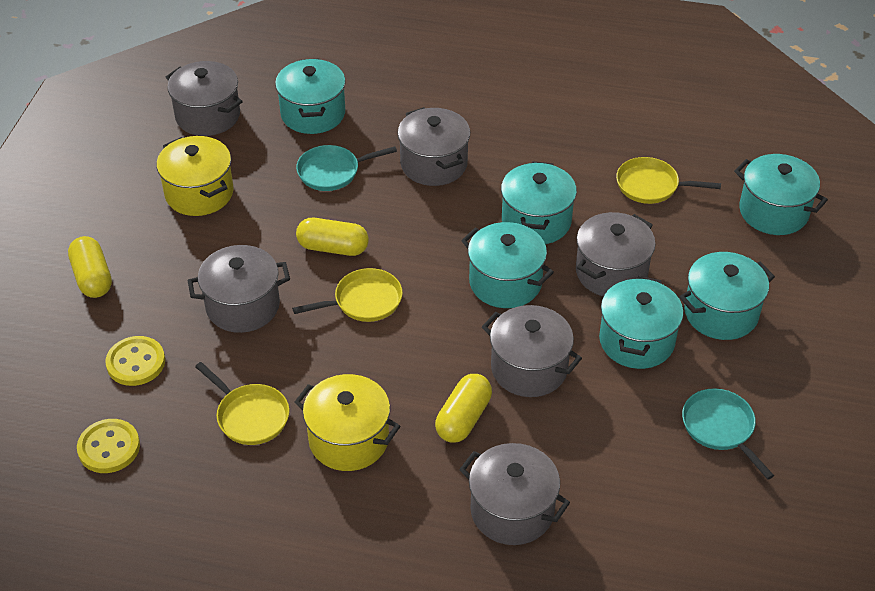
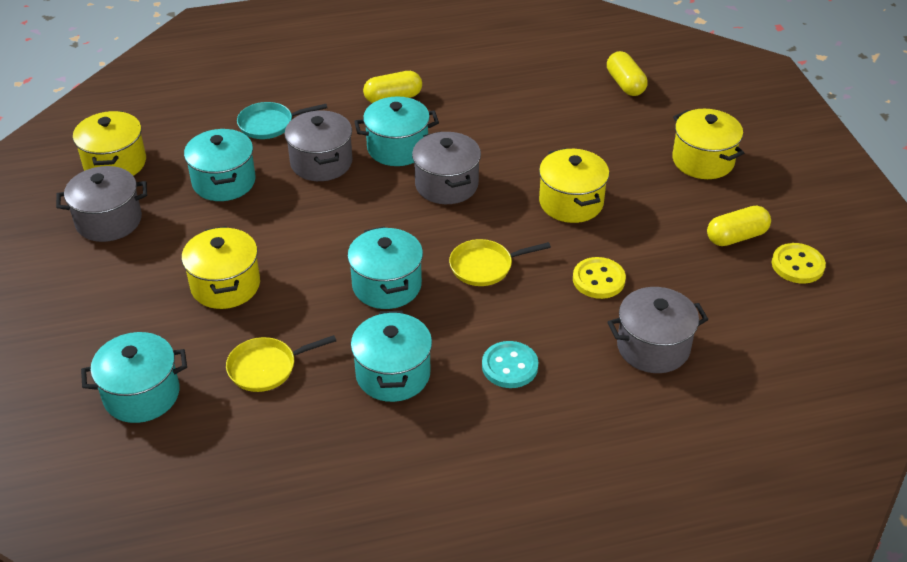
grey pot: [166,61,243,136] [188,245,290,333] [398,107,470,186] [459,443,570,545] [482,305,582,397] [576,212,656,297] = 6 -> [56,166,147,242] [284,110,352,181] [412,131,481,204] [608,287,709,373] = 4
turquoise button: none = 0 -> [482,341,538,388] = 1
turquoise pan: [296,145,397,191] [682,388,774,480] = 2 -> [237,102,327,139] = 1
turquoise pot: [275,59,346,134] [461,222,554,308] [501,161,577,244] [599,276,684,369] [679,252,775,340] [734,154,828,235] = 6 -> [81,332,187,423] [184,128,256,201] [347,226,423,309] [351,311,432,402] [354,96,439,166] = 5
yellow pan: [195,362,289,445] [292,268,403,322] [616,157,721,204] = 3 -> [226,335,336,392] [449,239,551,286] = 2
yellow pot: [156,136,234,216] [294,374,400,471] = 2 -> [73,111,146,176] [181,226,260,309] [539,148,609,223] [672,109,744,179] = 4

